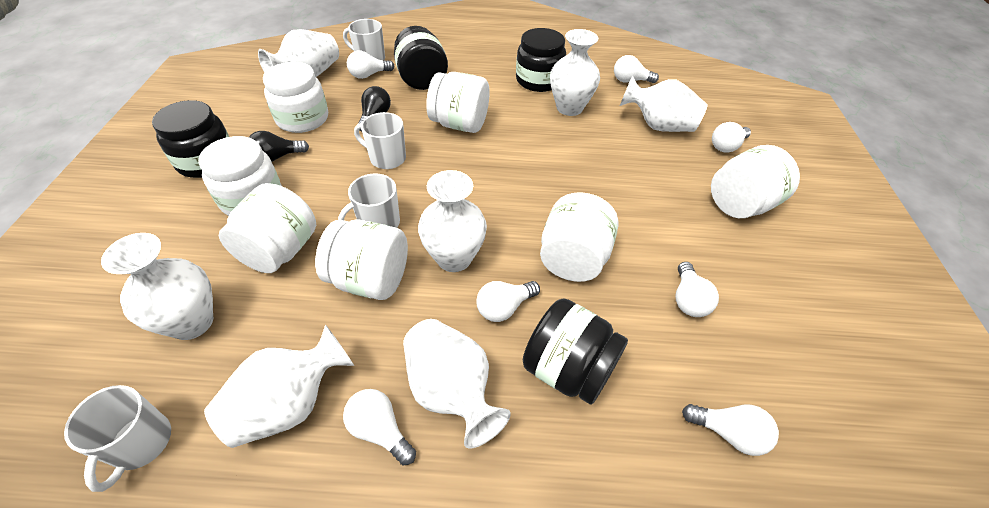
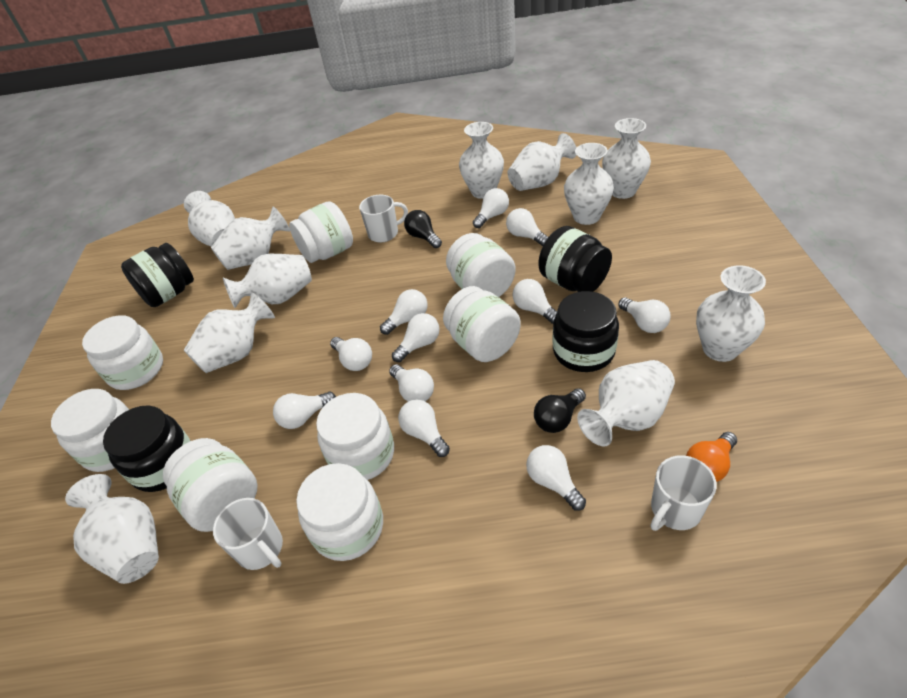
orange light bulb: none = 0 -> [686,432,737,482] = 1
white jar: [199,136,282,216] [219,183,316,273] [263,62,328,133] [315,219,408,300] [426,72,489,133] [540,192,618,282] [711,145,800,218] = 7 -> [51,389,129,472] [82,315,163,390] [163,438,258,532] [289,201,353,263] [296,463,383,561] [316,393,394,480] [443,286,521,362] [446,233,516,297] = 8
white light bulb: [343,389,416,465] [347,51,394,79] [476,281,540,322] [614,55,659,83] [676,262,719,317] [682,404,779,456] [712,122,751,153] = 7 -> [273,392,336,429] [330,337,372,371] [380,289,428,335] [389,364,434,402] [392,313,440,362] [398,399,450,457] [473,188,509,228] [506,208,548,246] [512,279,557,324] [526,445,586,511] [618,297,671,333] = 11
white mug: [64,385,171,492] [338,174,400,228] [343,19,385,61] [354,112,406,169] = 4 -> [213,498,283,570] [359,195,408,242] [651,455,717,531] = 3
white vase: [101,233,213,340] [204,325,354,448] [258,29,339,77] [403,319,511,448] [418,170,487,272] [550,29,600,116] [620,75,708,132] = 7 -> [65,474,159,584] [184,191,235,247] [184,292,275,373] [211,207,290,270] [223,254,312,308] [459,122,504,199] [507,133,576,191] [564,143,614,225] [577,360,675,447] [602,118,651,199] [696,265,766,362] = 11

